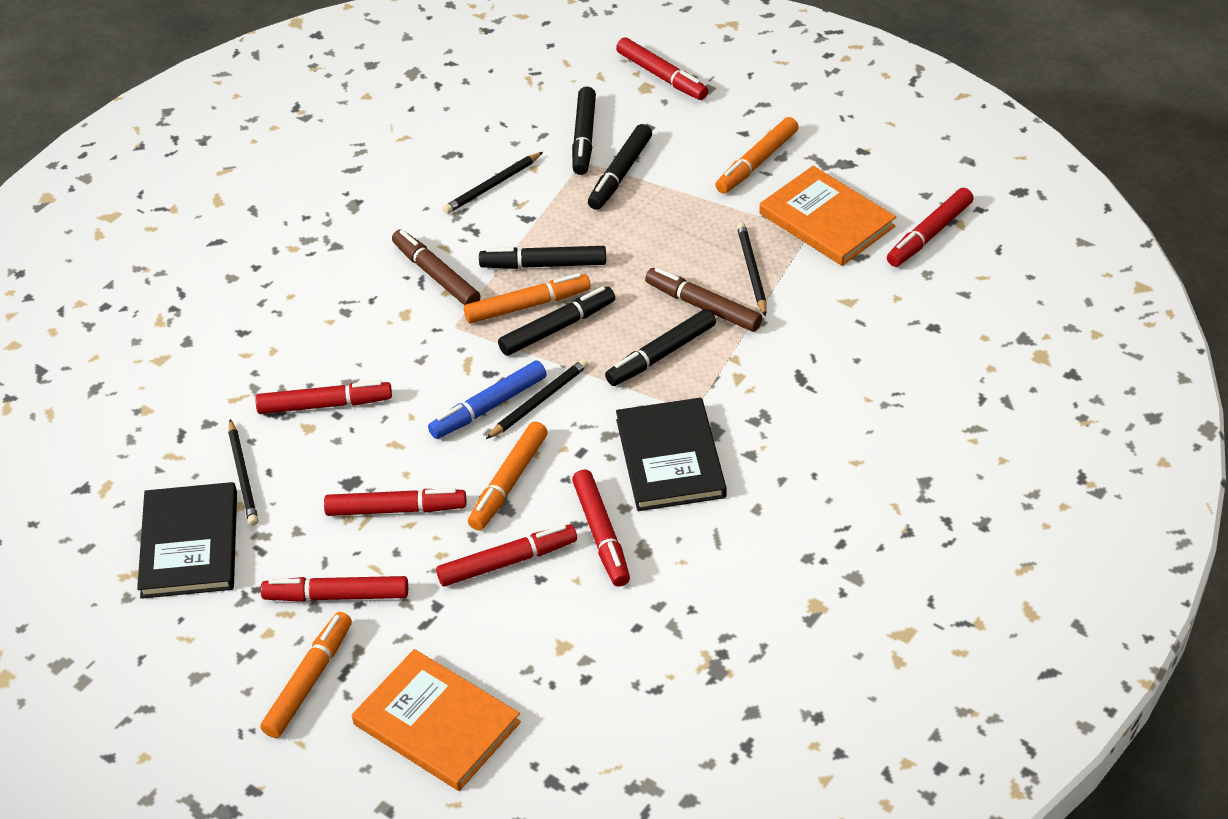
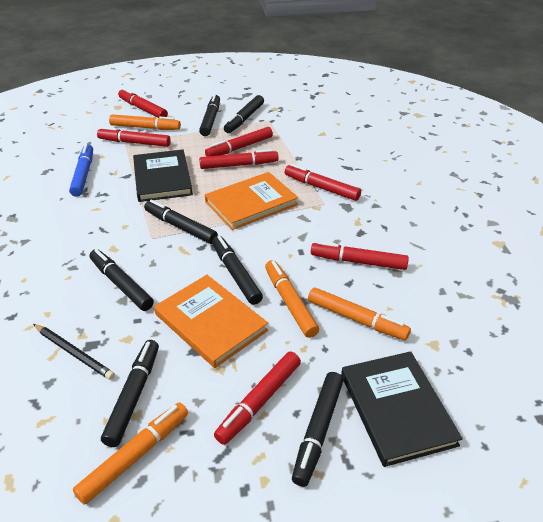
black marker: [479,246,606,269] [498,286,615,356] [572,87,596,175] [588,124,652,210] [605,309,716,386] = 5 -> [89,249,154,311] [101,340,159,447] [144,200,218,244] [199,94,220,136] [212,236,263,305] [224,95,264,133] [292,372,343,487] = 7
black pencil: [228,419,259,526] [443,152,543,214] [486,359,589,439] [737,222,767,316] = 4 -> [33,324,115,380] = 1
brown marker: [392,230,480,305] [645,267,762,332] = 2 -> none = 0

